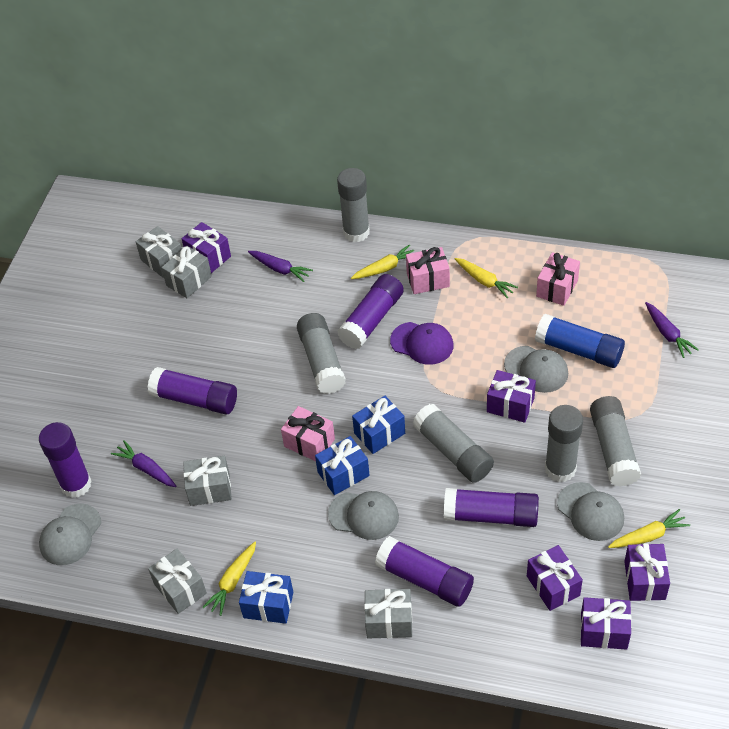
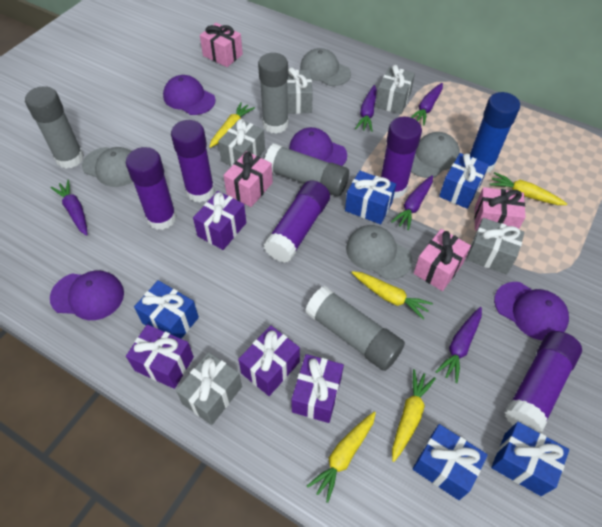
blue gift: [239,571,293,624] [315,436,370,495] [352,396,405,454] = 3 -> [134,280,199,339] [345,171,396,224] [413,424,488,500] [439,153,489,209] [491,422,569,496] = 5
grey glue stick: [297,313,346,394] [337,168,370,242] [413,404,494,483] [545,405,583,482] [590,396,641,487] = 5 -> [25,86,84,168] [258,53,289,134] [264,144,349,196] [305,286,405,371] = 4
pink gift: [281,406,335,461] [406,247,450,294] [536,252,580,306] = 3 -> [200,23,243,67] [223,151,273,207] [414,229,471,291] [474,187,525,231] = 4
purple cap: [390,322,454,365] = 1 -> [50,270,124,320] [163,75,216,115] [289,127,347,166] [494,282,569,341] = 4
purple carrot: [111,440,176,487] [248,251,313,282] [645,302,699,358] = 3 -> [51,180,88,236] [355,85,377,132] [391,175,433,230] [410,83,443,125] [435,307,482,383] = 5
purple gift: [182,222,231,273] [487,370,536,423] [527,545,583,611] [580,597,631,650] [624,544,670,601] = 5 -> [126,324,194,389] [193,191,246,250] [238,325,300,396] [291,354,344,423] = 4
yellow carrot: [203,542,256,616] [351,244,414,279] [455,258,518,298] [608,509,690,548] = 4 -> [209,102,255,148] [307,412,376,503] [351,271,433,320] [392,369,436,462] [489,172,567,205] = 5

